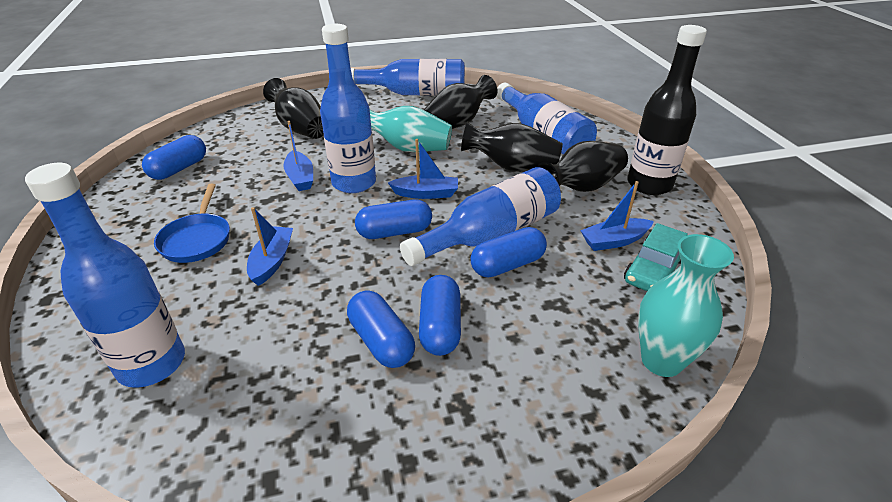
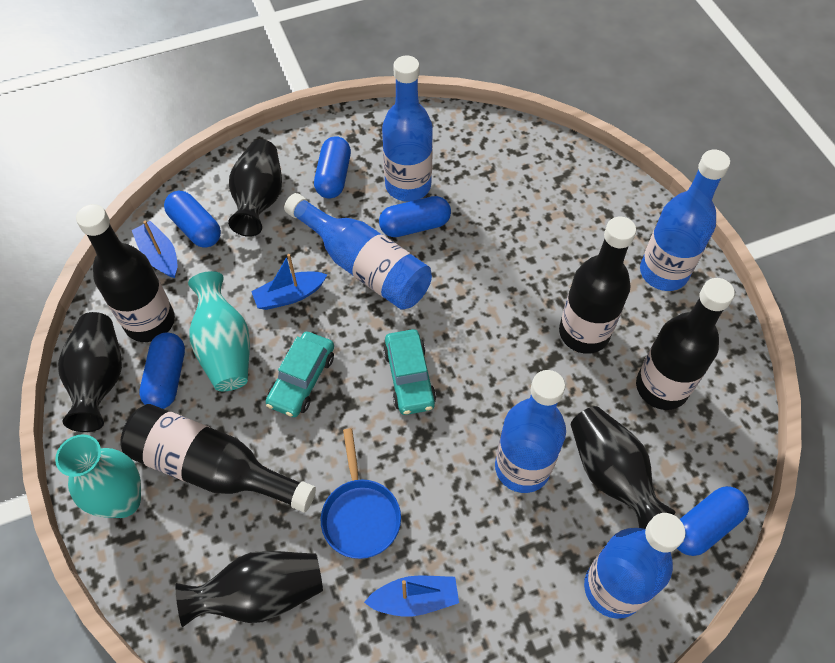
black bottle: [627,25,707,195] = 1 -> [76,204,175,342] [120,404,316,512] [559,217,636,354] [636,278,735,410] = 4
blue boat: [247,207,293,286] [284,121,313,191] [388,139,458,199] [580,181,654,251] = 4 -> [132,221,177,278] [251,254,327,310] [364,575,459,617] = 3
turquoise car: [624,223,688,291] = 1 -> [266,331,334,417] [383,329,436,415] = 2

